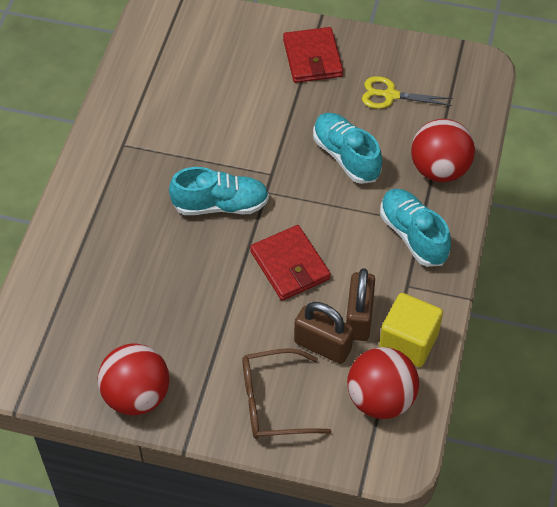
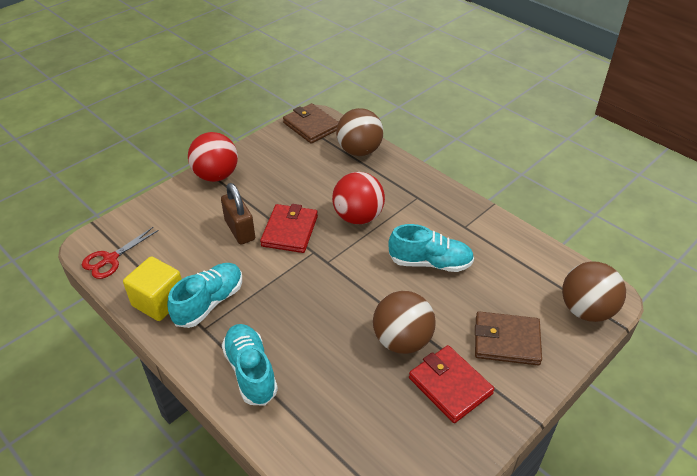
brown ball: none = 0 -> [336,108,383,156] [373,291,436,354] [562,261,626,322] = 3
brown glasses: [242,348,332,439] = 1 -> none = 0
brown padlock: [294,302,354,364] [346,268,375,341] = 2 -> [221,183,255,244] = 1
brown wallet: none = 0 -> [283,103,338,143] [475,311,542,365] = 2
red ball: [98,344,170,415] [347,347,419,419] [411,119,475,182] = 3 -> [188,132,238,182] [332,172,385,224] = 2
red scissors: none = 0 -> [82,227,159,279] = 1
yellow scissors: [362,76,453,109] = 1 -> none = 0

